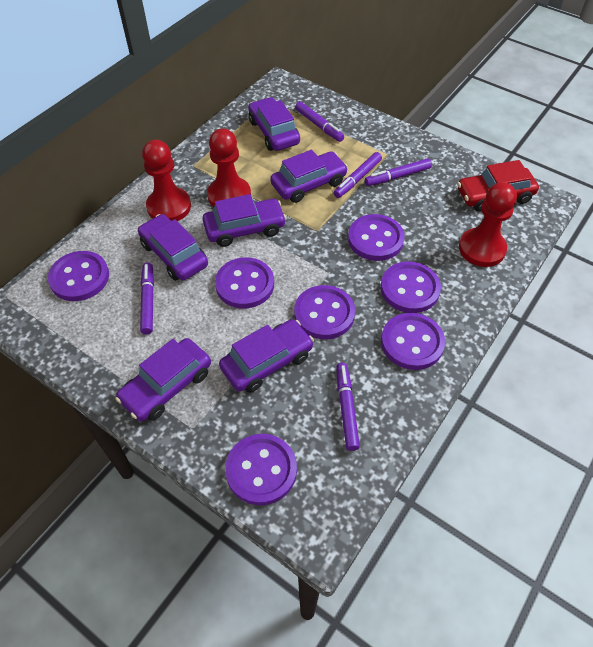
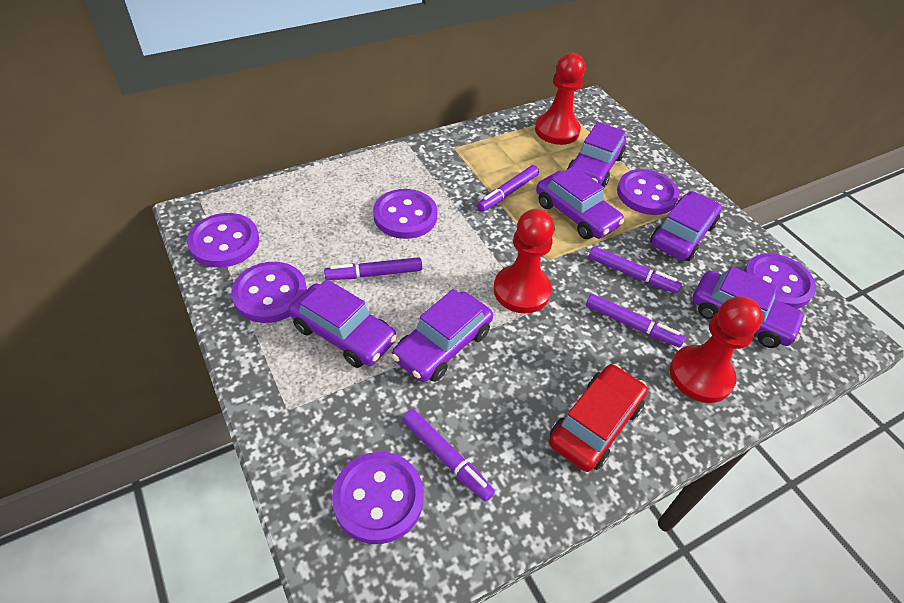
purple button: [48,251,109,301] [215,257,274,309] [225,434,297,505] [294,285,355,339] [348,214,405,261] [381,261,441,313] [381,313,445,370] = 7 -> [187,213,259,267] [231,262,307,323] [332,452,424,544] [373,189,438,239] [617,169,679,215] [744,253,816,309] = 6

